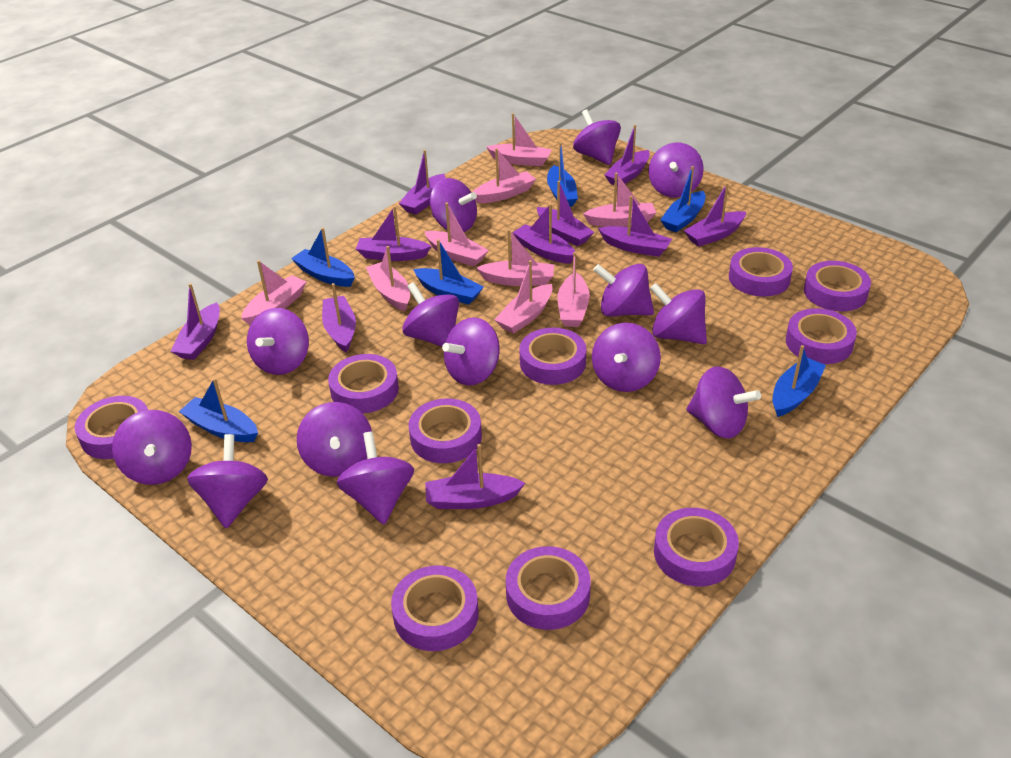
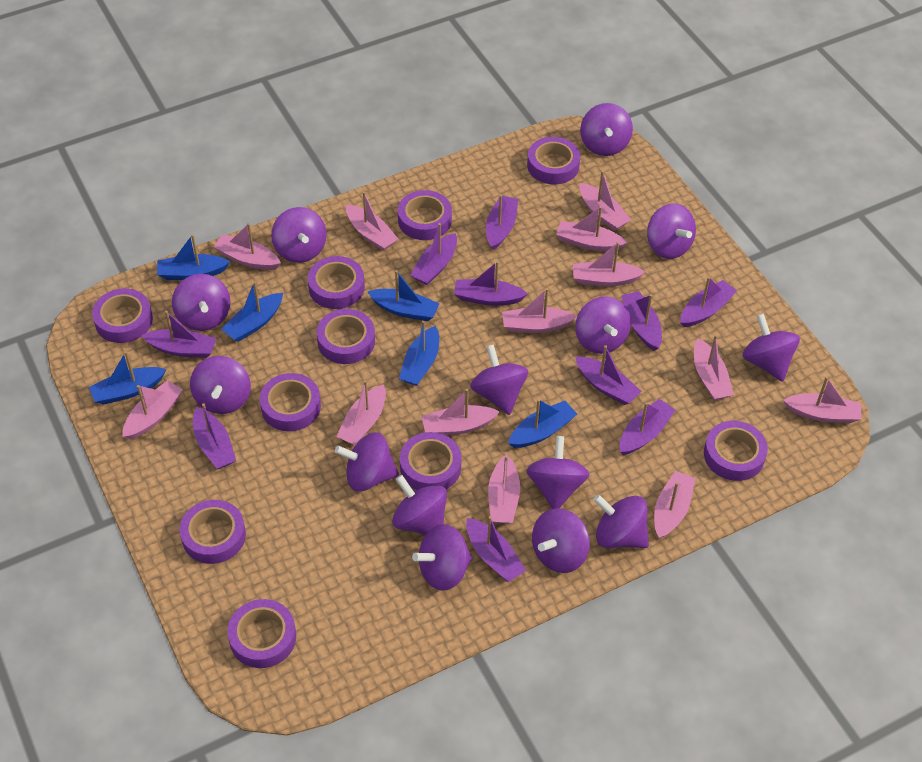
pink boat: [241,260,306,325] [366,246,410,311] [424,202,489,267] [473,148,536,203] [476,229,554,286] [486,113,552,166] [494,260,553,334] [557,252,590,327] [583,173,656,227] = 9 -> [122,380,183,440] [213,223,281,270] [336,380,386,445] [346,191,398,251] [421,389,500,435] [488,454,520,523] [502,288,577,333] [556,206,628,251] [573,242,645,286] [579,171,631,231] [654,471,695,539] [694,335,734,400] [783,376,861,423] = 13

